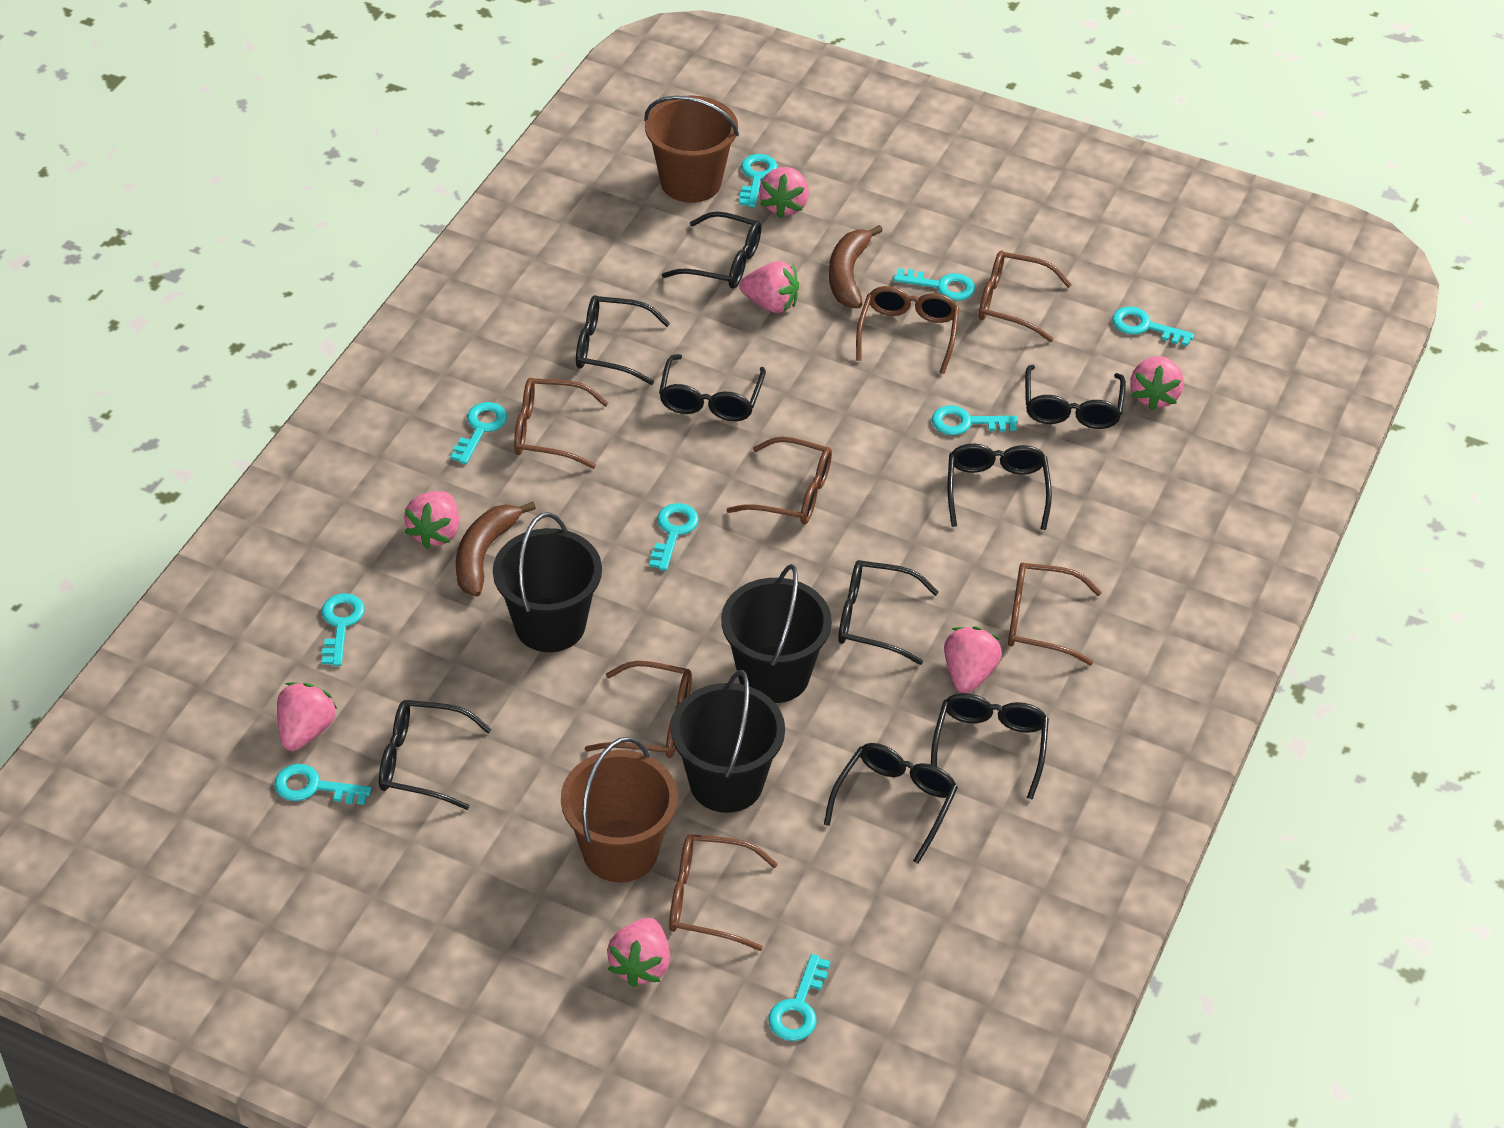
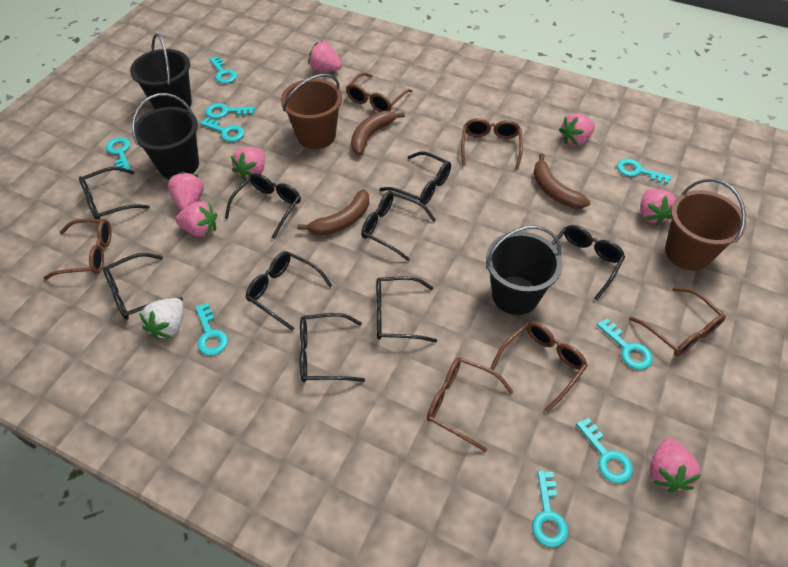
brown banana: [456,502,536,597] [829,225,883,308] = 2 -> [297,189,369,235] [351,111,405,155] [533,153,590,209] = 3
brown glasses: [514,378,608,469] [584,661,692,758] [669,834,778,951] [726,436,832,525] [856,286,959,374] [979,251,1072,342] [1008,563,1102,665] = 7 -> [44,219,112,280] [346,72,413,112] [427,357,514,452] [461,118,523,170] [490,321,588,412] [629,287,726,356] = 6
white strawberry: none = 0 -> [139,298,183,340] = 1

